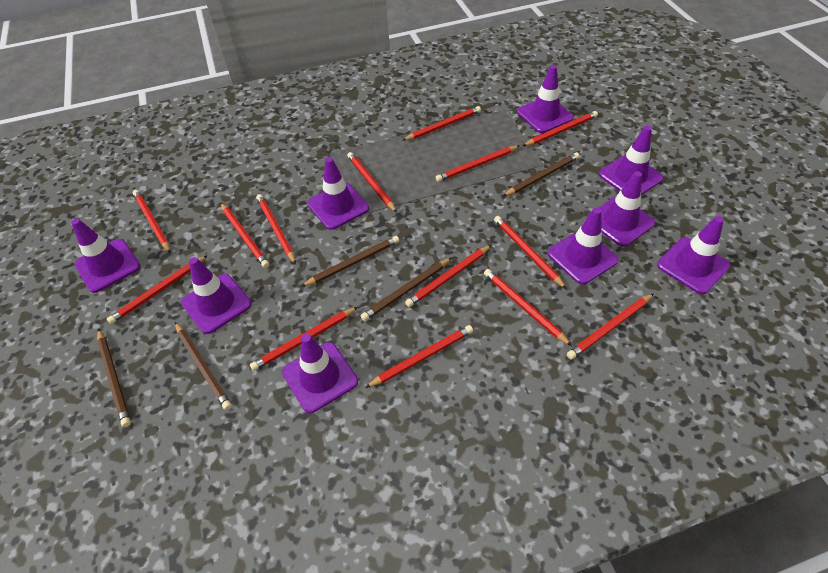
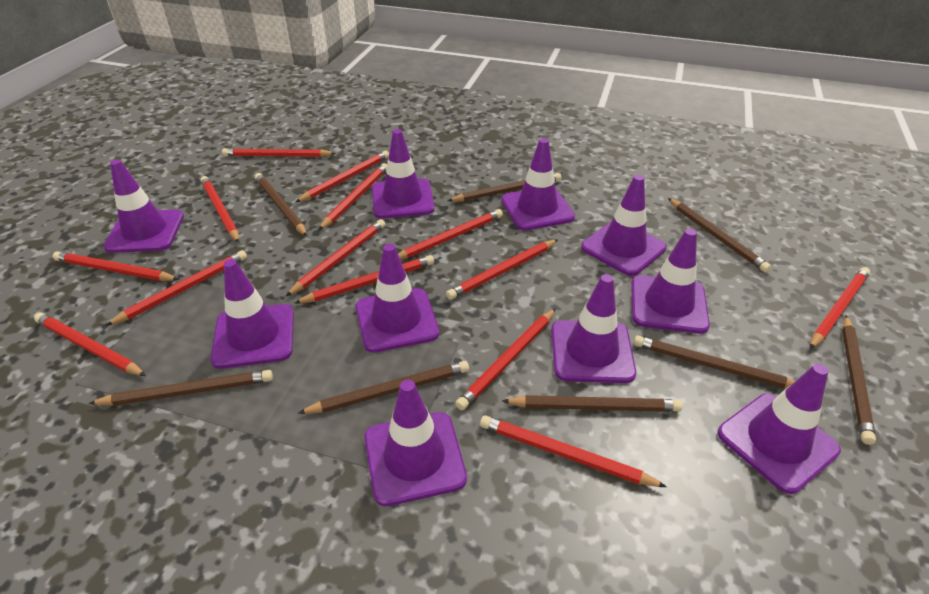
brown pencil: [97,329,131,427] [175,322,232,410] [301,236,399,287] [361,258,451,321] [503,152,580,196] = 5 -> [88,370,273,406] [255,173,307,236] [298,361,469,414] [447,173,561,202] [502,395,683,412] [634,335,795,388] [668,198,771,272] [842,315,876,445] = 8
purple traffic cone: [71,219,140,293] [181,257,252,334] [282,334,358,413] [307,157,369,230] [517,65,574,133] [548,208,619,284] [587,171,655,247] [599,126,663,195] [657,216,730,294] = 9 -> [103,160,184,253] [210,259,294,369] [356,244,439,353] [364,380,467,506] [372,129,435,219] [501,138,575,231] [551,274,636,383] [581,175,667,276] [631,228,710,334] [717,364,841,494] = 10

